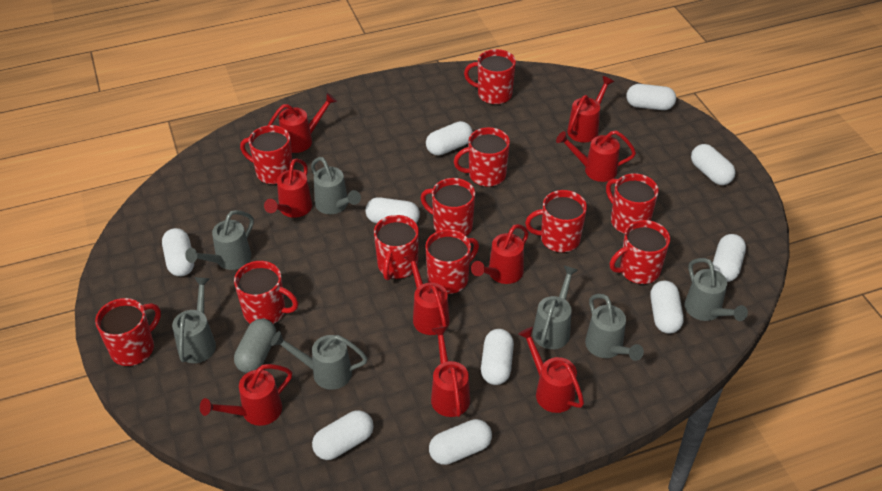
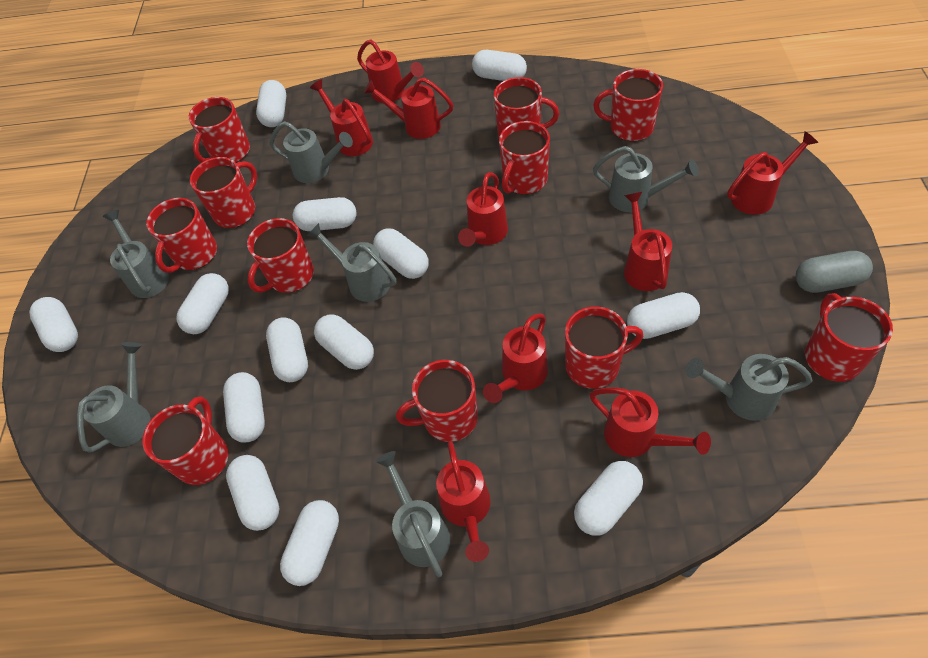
white capsule: [162,228,194,276] [312,410,374,460] [365,197,420,223] [426,121,473,156] [429,419,492,465] [481,329,514,385] [626,84,676,110] [650,280,684,334] [691,144,736,185] [713,234,746,282] = 10 -> [29,297,78,352] [177,273,229,334] [223,372,265,443] [226,455,279,531] [256,80,286,127] [266,317,308,382] [280,500,339,586] [293,197,357,231] [314,314,374,370] [373,228,429,279] [472,50,527,81] [574,461,643,536] [627,292,700,339] = 13

